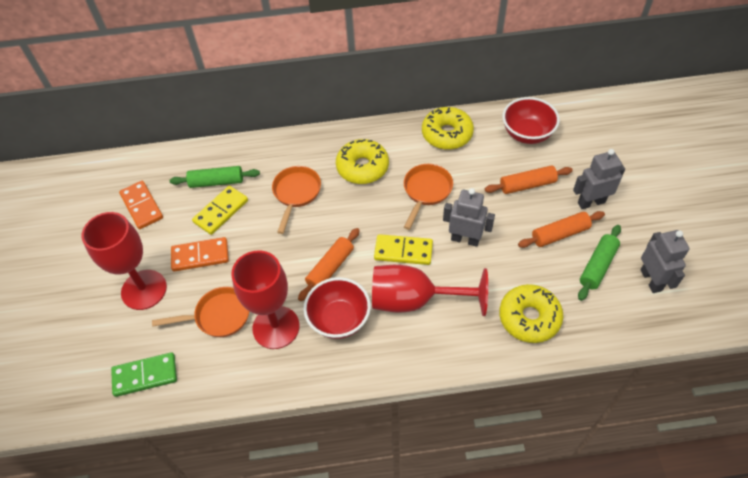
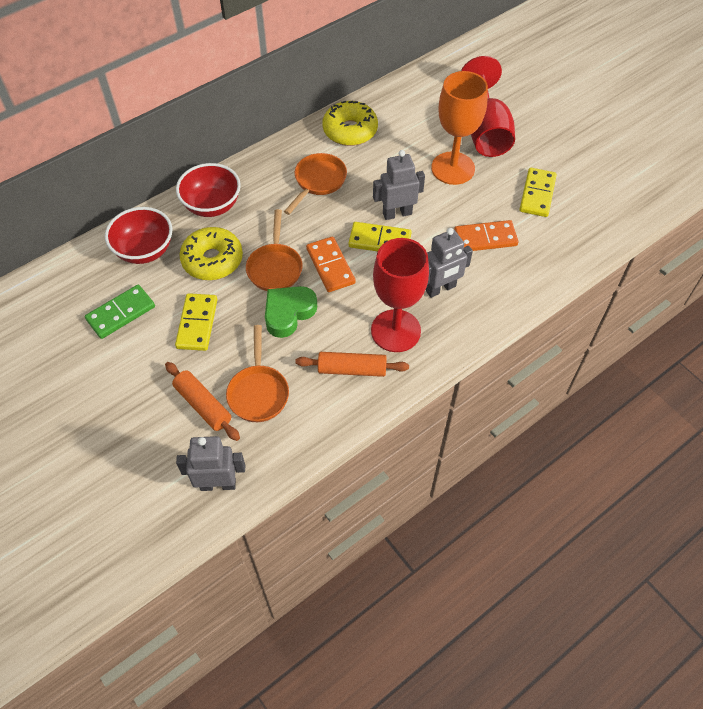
green heart: none = 0 -> [265,286,317,338] = 1
green rolling pin: [170,166,260,188] [578,225,621,301] = 2 -> none = 0
orange goblet: none = 0 -> [431,71,488,185] = 1
orange rolling pin: [298,228,360,301] [485,165,573,194] [518,211,605,248] = 3 -> [165,362,240,441] [295,352,409,377] = 2
red goblet: [82,212,167,310] [231,250,300,349] [372,265,488,316] = 3 -> [371,238,429,352] [461,56,515,157] = 2
yellow domino: [192,186,248,235] [374,234,433,265] = 2 -> [175,293,217,351] [349,222,411,251] [519,168,557,217] = 3
yellow donut: [336,139,389,184] [422,107,474,150] [499,284,564,343] = 3 -> [179,227,243,280] [323,101,378,146] = 2

